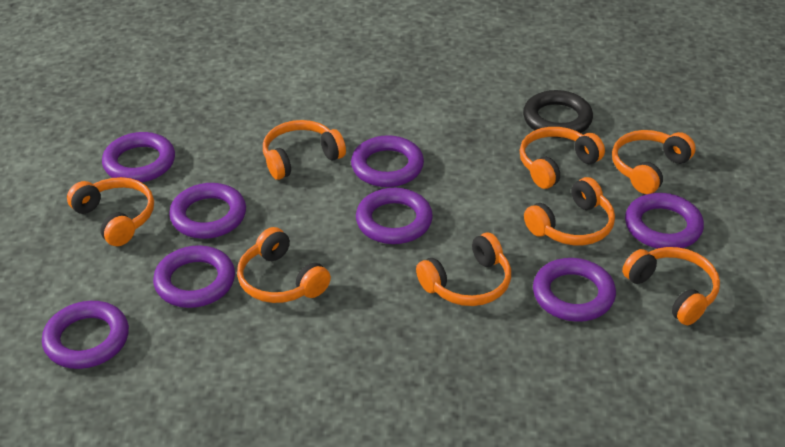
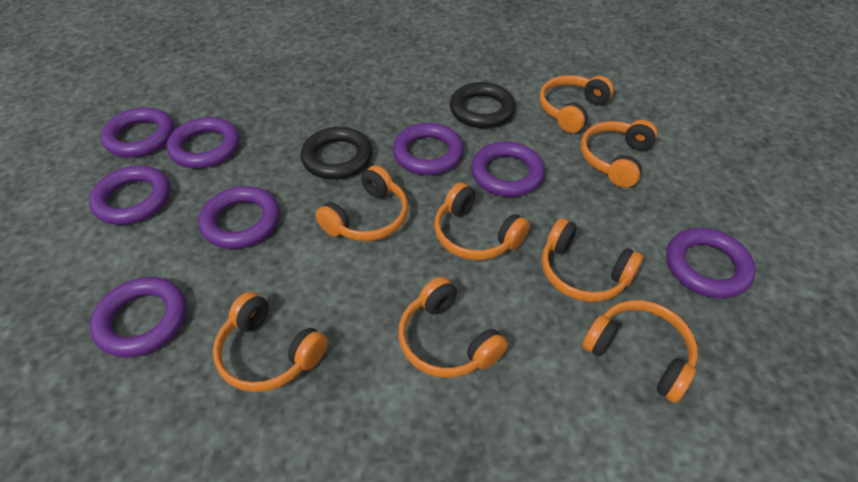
black ring: [523,90,593,138] = 1 -> [301,127,373,180] [450,82,516,128] = 2

